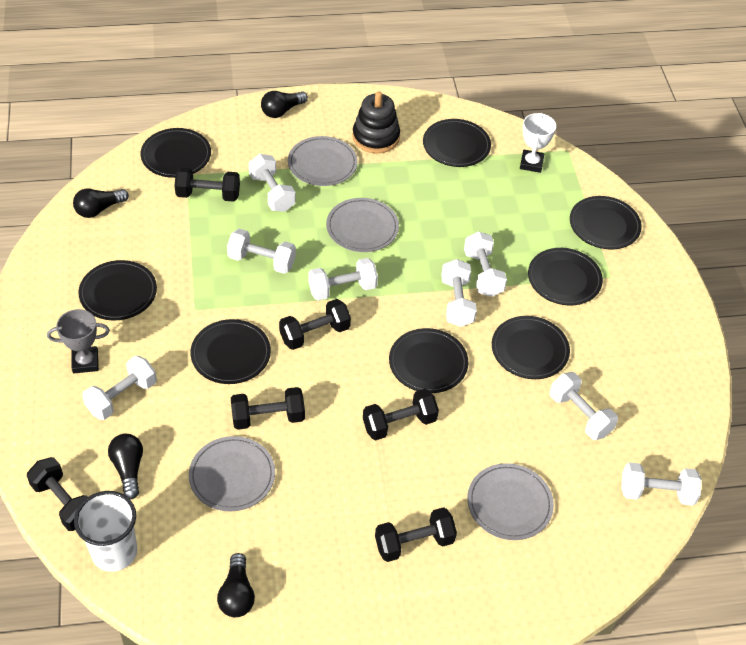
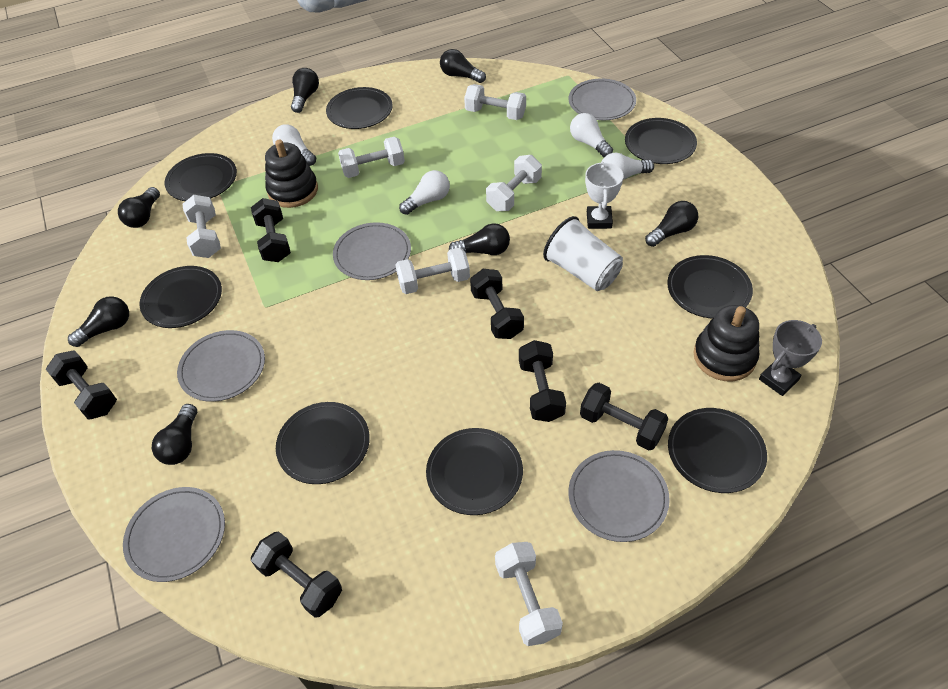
black light bulb: [73,188,129,218] [108,434,143,499] [217,553,255,617] [261,91,308,118] = 4 -> [68,296,129,347] [118,187,160,228] [152,404,197,465] [291,68,319,113] [440,49,486,83] [449,223,510,255] [645,201,698,247] = 7
black stacking toy: [352,91,400,153] = 1 -> [265,139,318,208] [693,305,759,381] = 2
grey plate: [189,436,275,511] [288,136,358,186] [326,198,399,252] [467,463,554,540] = 4 -> [123,487,225,582] [177,330,265,402] [333,222,411,280] [568,450,670,542] [569,79,636,120] = 5
white dumbbell: [82,356,157,420] [227,229,296,274] [249,154,296,212] [308,258,378,301] [441,259,477,327] [464,231,507,297] [550,372,618,440] [621,462,702,505] = 8 -> [183,195,221,258] [338,137,405,178] [395,247,470,294] [464,84,526,120] [486,155,542,211] [495,542,563,646] = 6
white light bulb: none = 0 -> [272,124,316,166] [399,170,450,215] [570,113,613,157] [602,153,654,180] = 4

